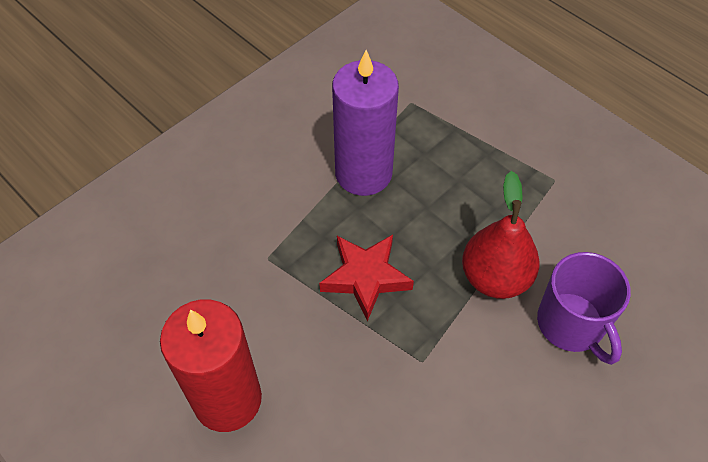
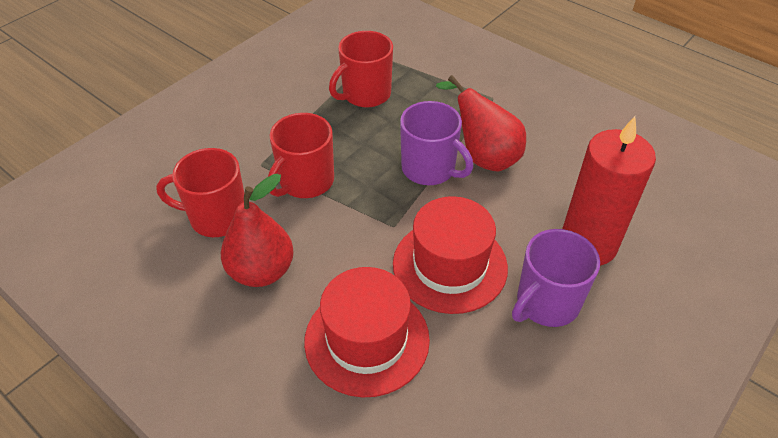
purple candle: [332,50,399,196] = 1 -> none = 0
purple mug: [537,252,631,365] = 1 -> [400,101,473,185] [512,229,600,327] = 2
red hat: none = 0 -> [304,267,430,397] [393,196,508,314] = 2
red mug: none = 0 -> [156,148,244,237] [268,113,334,198] [329,31,393,107] = 3
red pear: [462,171,540,299] = 1 -> [221,174,294,287] [436,75,526,172] = 2
red star: [319,235,414,321] = 1 -> none = 0

